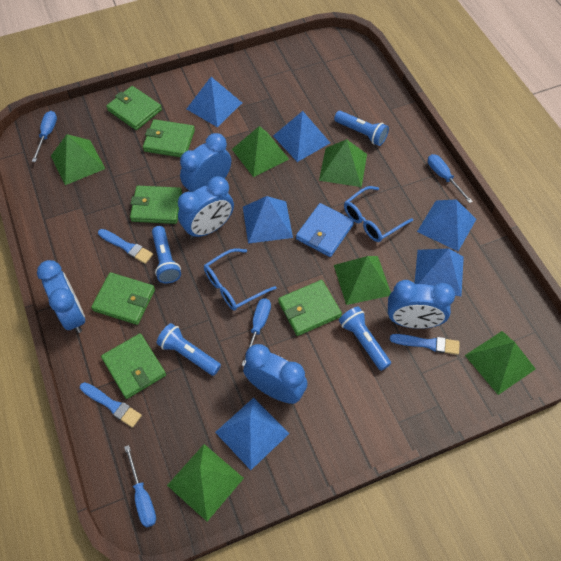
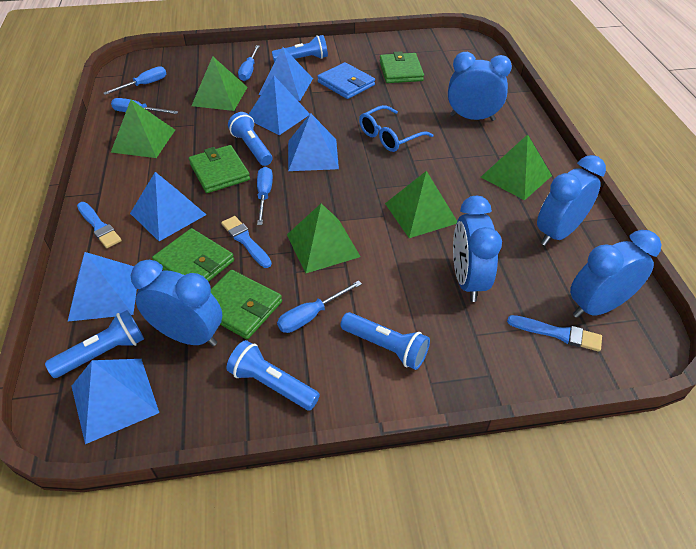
blue flashlight: [152,226,181,283] [156,323,221,376] [334,111,389,146] [339,306,391,371] = 4 -> [45,310,144,378] [227,340,320,410] [228,112,272,166] [272,35,328,63] [340,312,430,370] = 5
blue glasses: [204,248,277,311] [344,186,413,242] = 2 -> [359,105,433,152] = 1
blue screwdriver: [32,111,57,162] [124,445,156,528] [242,299,271,366] [428,154,473,203] = 4 -> [103,66,166,95] [111,98,178,114] [238,45,259,81] [257,167,273,225] [277,280,362,333] = 5
green pyramid: [51,134,105,185] [167,444,244,521] [232,126,289,177] [319,139,367,187] [334,256,391,305] [465,331,536,395] = 6 -> [111,100,175,158] [192,56,248,111] [287,203,361,273] [385,171,457,238] [481,134,552,200] = 5
green wallet: [91,272,155,325] [101,333,166,399] [106,86,162,130] [130,186,182,224] [143,119,195,157] [278,280,342,336] = 6 -> [152,228,234,282] [189,145,250,193] [211,270,282,339] [379,51,424,83] = 4

